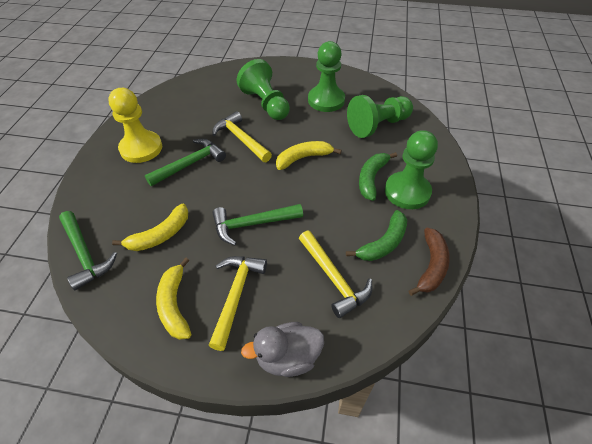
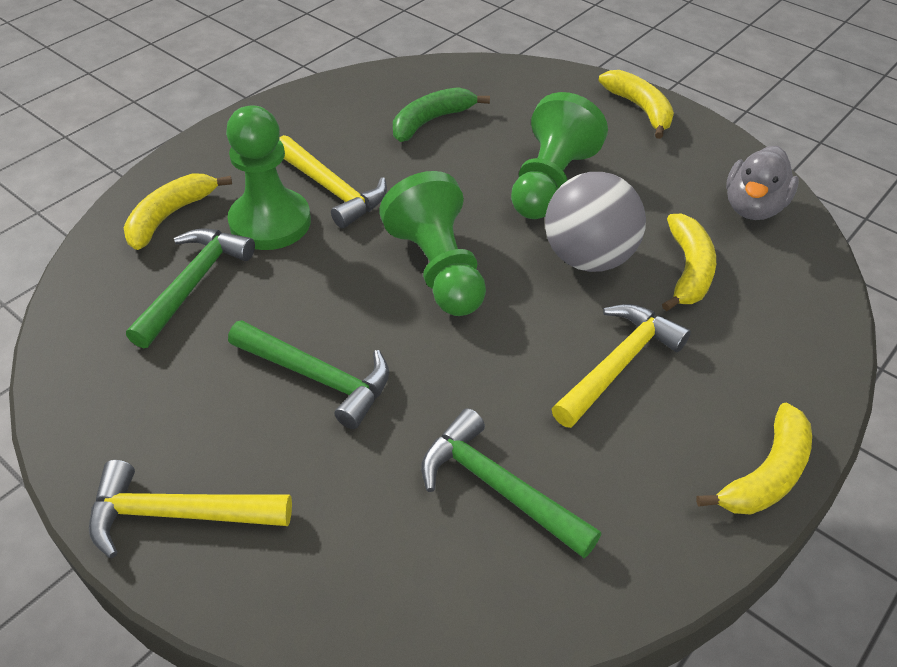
brown banana: [409,228,450,296] = 1 -> none = 0
green banana: [346,210,407,261] [359,152,397,201] = 2 -> [393,87,490,142] = 1
green pawn: [237,59,290,120] [308,41,345,112] [347,95,413,138] [385,130,438,209] = 4 -> [226,105,311,250] [380,171,486,316] [511,92,608,219] = 3
grey ball: none = 0 -> [545,172,646,272] = 1
yellow banana: [112,204,188,251] [156,258,191,340] [276,141,342,170] = 3 -> [123,173,232,250] [598,70,674,139] [662,213,716,311] [696,402,812,514] = 4
yellow pawn: [108,88,162,163] = 1 -> none = 0

